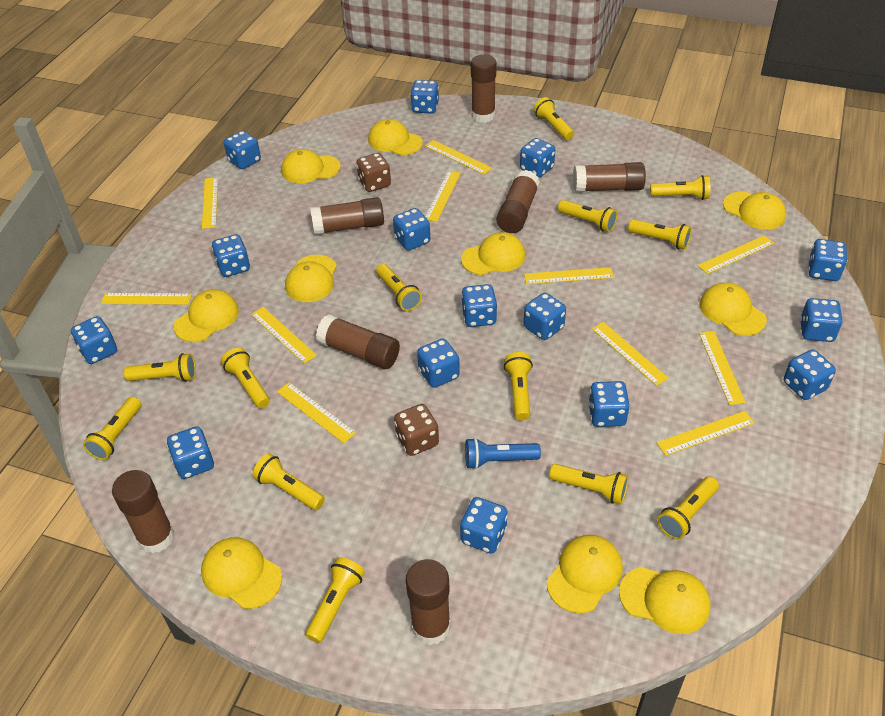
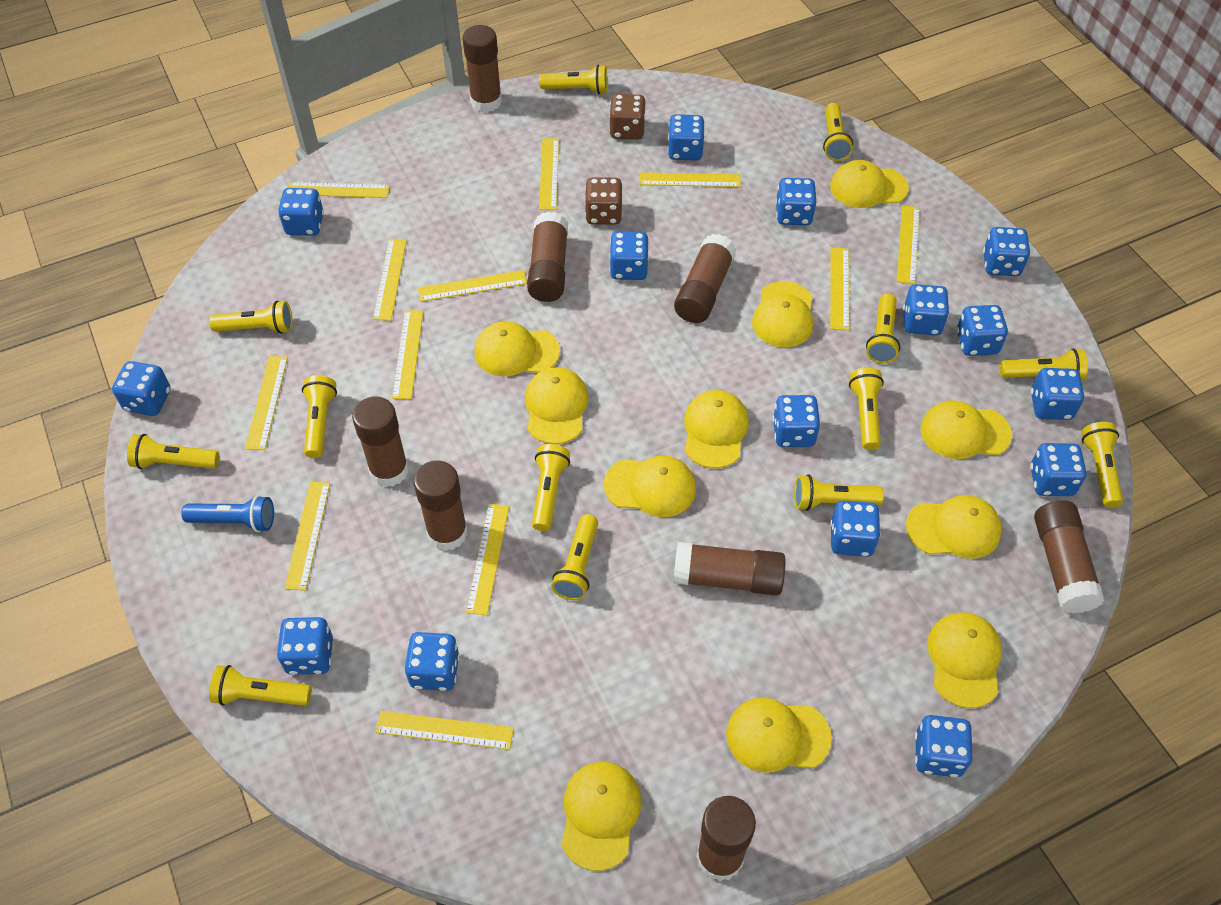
brown glue stick: [112,470,174,553] [310,197,384,235] [316,314,400,369] [406,559,451,645] [471,55,497,123] [496,170,540,233] [573,162,646,192] = 7 -> [352,396,409,487] [414,460,468,551] [462,25,502,112] [527,211,568,302] [673,542,785,596] [674,234,736,323] [696,796,756,882] [1034,500,1105,614] = 8
yellow cap: [174,289,239,342] [201,537,282,609] [281,149,341,183] [285,255,337,302] [368,119,423,156] [461,232,526,275] [547,535,623,613] [619,567,710,634] [699,282,767,336] [723,192,786,230] = 10 -> [475,321,560,377] [525,367,589,444] [561,762,641,871] [604,456,696,517] [684,390,749,468] [726,698,832,773] [752,281,813,347] [830,160,909,208] [906,495,1002,559] [921,400,1012,459] [927,613,1002,708] = 11
yellow ruler: [101,293,192,305] [202,177,218,229] [251,307,317,364] [277,382,356,443] [425,140,492,175] [425,171,461,222] [524,267,614,284] [592,322,668,386] [657,411,755,456] [698,235,774,274] [699,331,746,405] = 11 -> [245,356,288,450] [285,482,330,591] [288,182,390,198] [373,239,407,321] [376,711,514,750] [392,310,423,399] [418,270,527,302] [466,504,509,615] [539,138,559,210] [639,172,741,187] [830,247,849,330] [897,205,920,284] = 12

